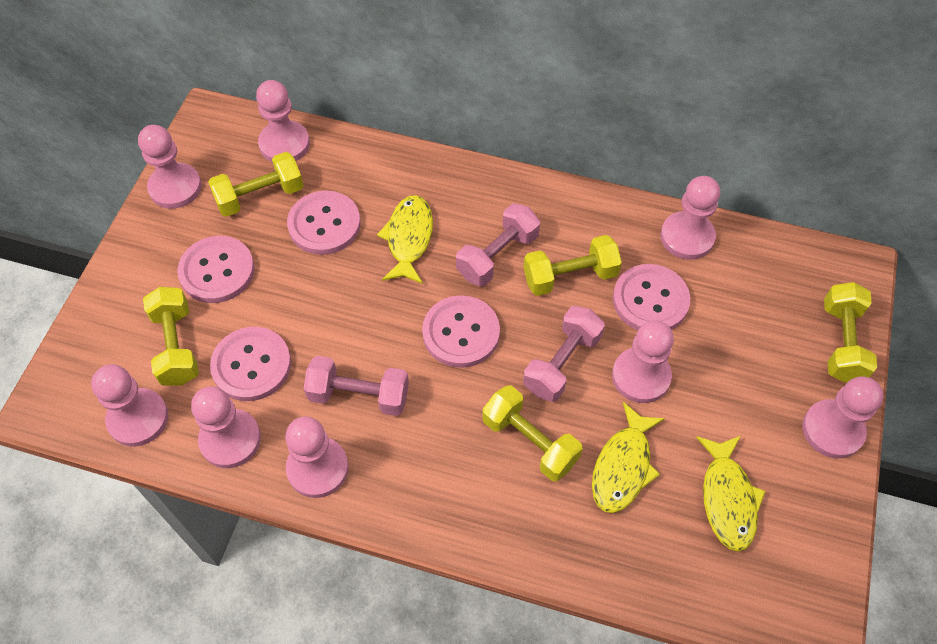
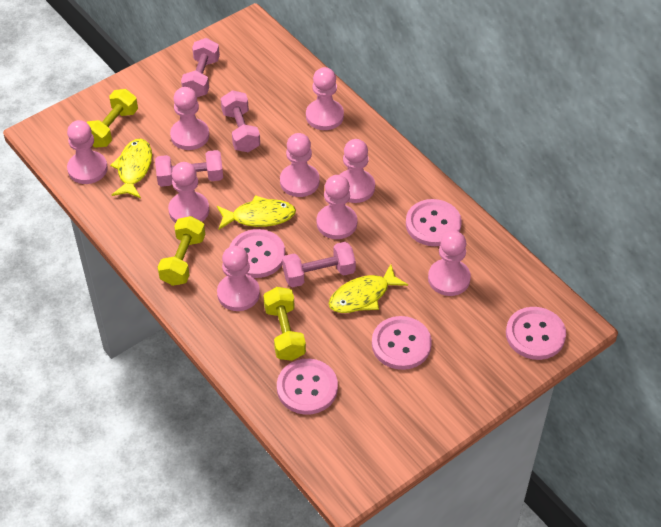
pink dumbbell: [304,356,409,416] [456,203,540,286] [523,306,605,402] = 3 -> [155,150,223,187] [181,38,220,97] [221,90,260,152] [282,242,356,288] = 4
pink pawn: [91,364,168,447] [138,125,202,209] [191,386,261,468] [256,80,310,162] [285,416,349,498] [612,320,674,403] [660,176,720,260] [803,376,884,458] = 8 -> [67,120,108,184] [168,162,209,223] [170,87,209,150] [217,246,260,311] [280,133,320,197] [306,67,344,130] [317,175,357,239] [339,139,375,203] [428,231,471,296] = 9
yellow dumbbell: [143,287,199,385] [208,152,304,217] [482,385,583,481] [523,235,622,296] [824,282,877,383] = 5 -> [87,89,138,148] [158,216,205,286] [263,287,306,361] = 3

